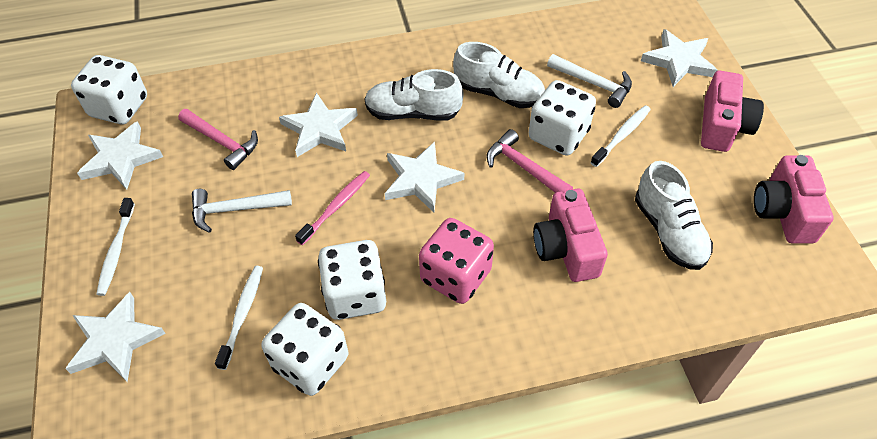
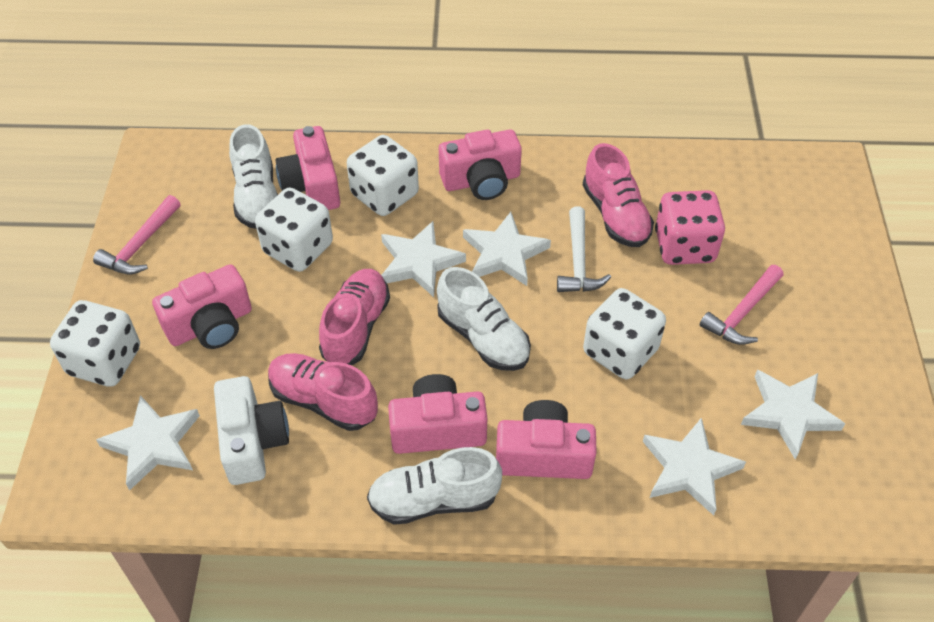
pink camera: [533,189,608,282] [701,71,764,152] [754,155,834,243] = 3 -> [152,264,252,349] [275,126,340,210] [388,374,487,454] [439,130,522,200] [496,400,597,479] = 5
pink shoe: none = 0 -> [268,353,378,431] [319,269,390,365] [583,143,654,247] = 3
pink toothbrush: [295,171,370,245] = 1 -> none = 0
white camera: none = 0 -> [214,376,289,485] = 1
white hammer: [192,189,292,233] [547,54,632,108] = 2 -> [557,206,611,292] = 1
white toothbrush: [96,198,135,296] [215,266,263,370] [590,105,651,167] = 3 -> none = 0

